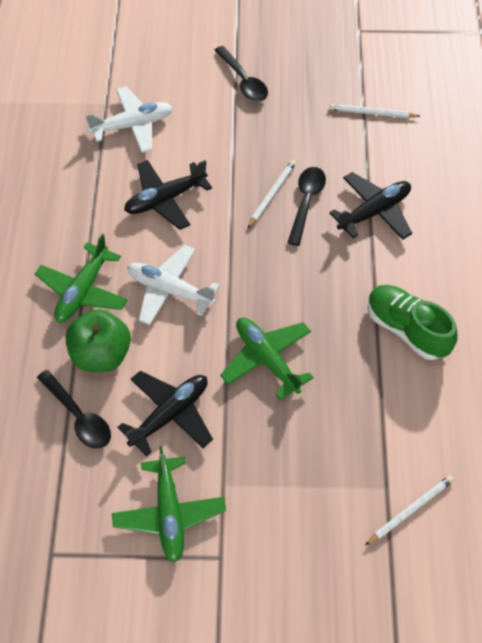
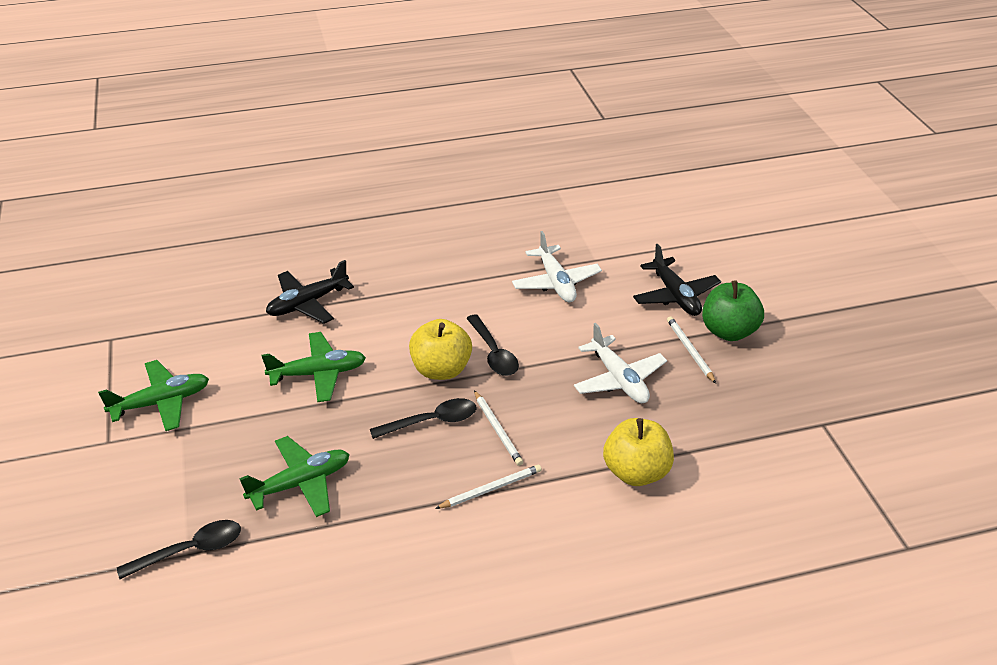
black plane: [117,371,213,456] [124,160,212,230] [329,172,412,239] = 3 -> [266,260,354,324] [633,244,721,316] = 2
green shoe: [368,285,457,360] = 1 -> none = 0
yellow apple: none = 0 -> [409,319,472,380] [603,418,674,486] = 2

